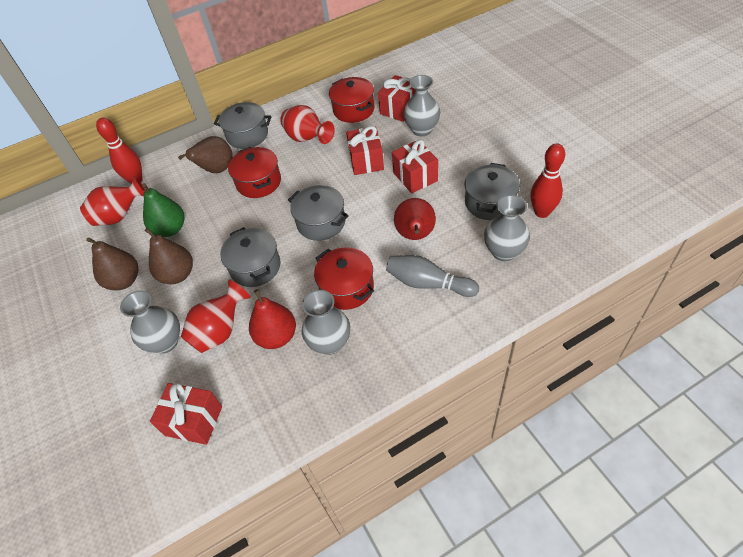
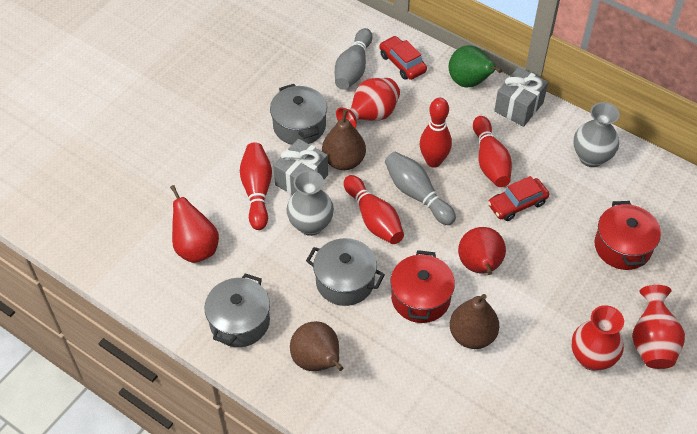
grey bowling pin: [386,255,479,297] = 1 -> [335,28,373,90] [385,152,456,225] = 2
grey gift: none = 0 -> [273,139,328,195] [494,67,548,127] = 2
grey pot: [214,102,272,149] [220,227,281,287] [288,185,349,241] [464,163,520,220] = 4 -> [204,273,270,347] [270,84,327,145] [306,238,385,306] = 3
grey vase: [120,290,180,353] [302,290,350,355] [403,75,440,136] [484,195,530,261] = 4 -> [286,170,334,236] [574,102,620,167] = 2
red bowling pin: [96,118,143,184] [530,143,565,218] = 2 -> [240,142,272,230] [344,175,404,244] [420,98,452,168] [473,116,512,187] = 4
red car: none = 0 -> [379,36,427,80] [488,176,549,221] = 2
red gift: [150,383,222,445] [346,126,384,175] [378,75,416,122] [392,140,438,193] = 4 -> none = 0
red pot: [228,147,281,198] [314,247,374,310] [329,77,375,123] = 3 -> [390,250,455,323] [594,201,661,270] = 2

